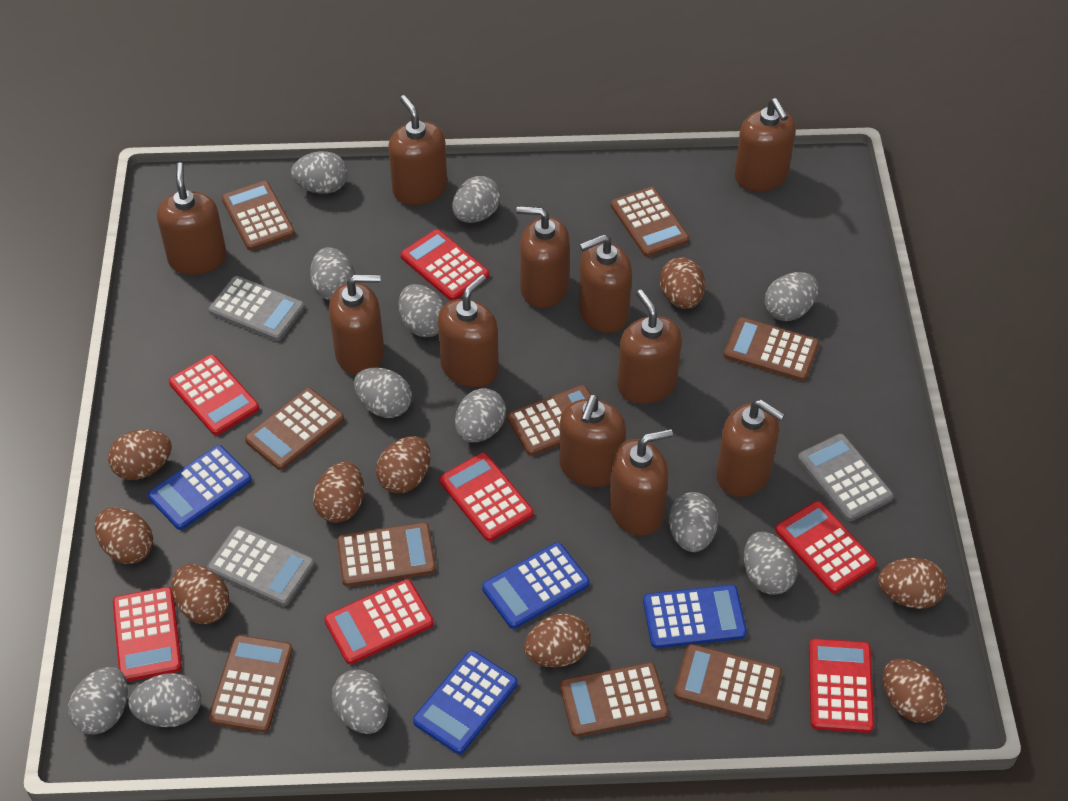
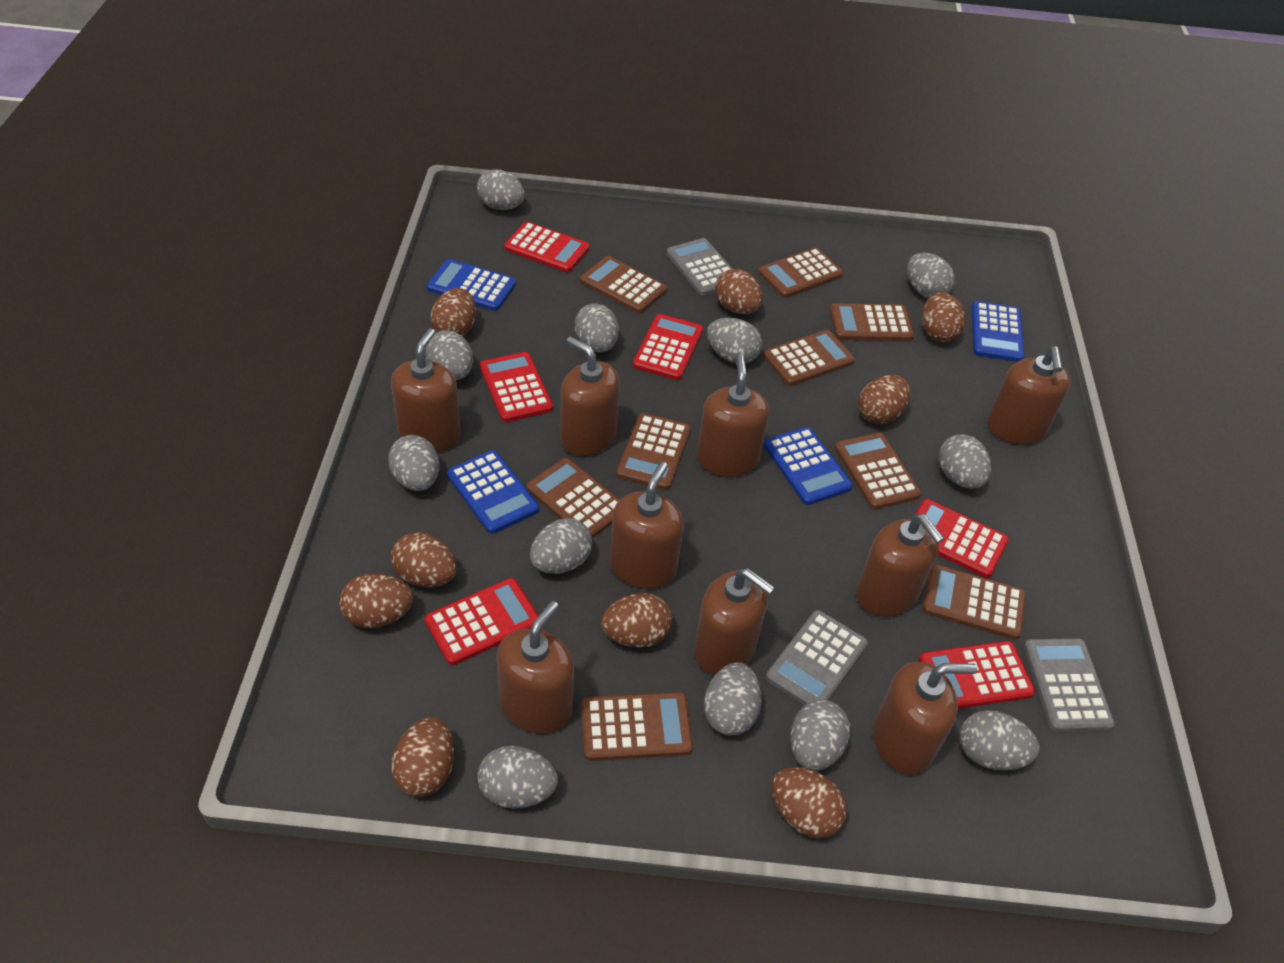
brown soap dispenser: [157,162,227,275] [329,275,384,375] [388,95,447,205] [438,274,499,387] [516,206,570,308] [559,394,626,487] [579,234,632,333] [609,429,673,536] [617,290,682,404] [716,400,785,497] [734,98,796,191] = 11 -> [391,328,461,452] [497,601,574,734] [560,336,620,456] [610,462,684,589] [694,568,775,675] [697,354,769,477] [857,514,945,617] [873,662,977,775] [987,346,1071,445] = 9
red calculator: [113,587,182,682] [169,355,259,435] [324,579,434,664] [401,229,489,301] [440,453,534,541] [776,501,877,593] [809,639,874,733] = 7 -> [425,578,539,665] [480,352,553,422] [504,222,590,273] [633,314,703,380] [916,499,1009,578] [919,641,1035,709] = 6

